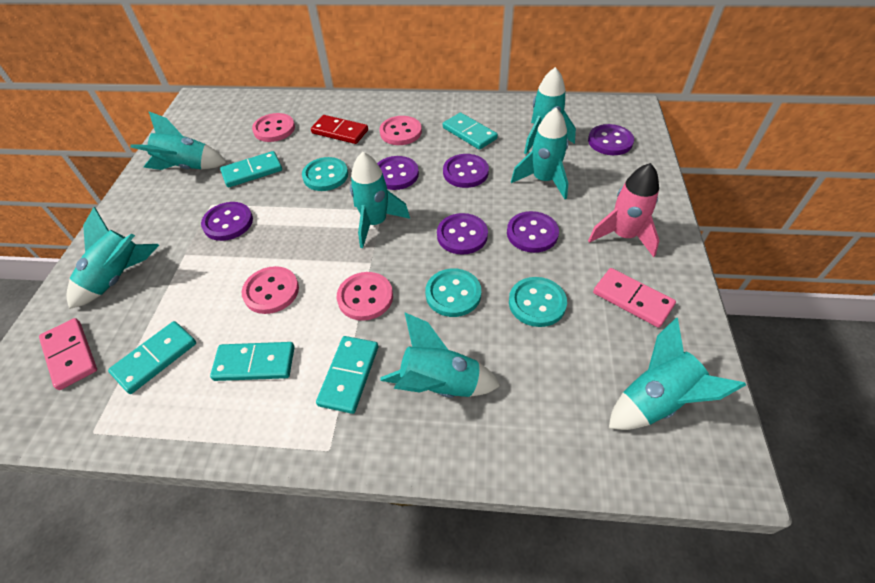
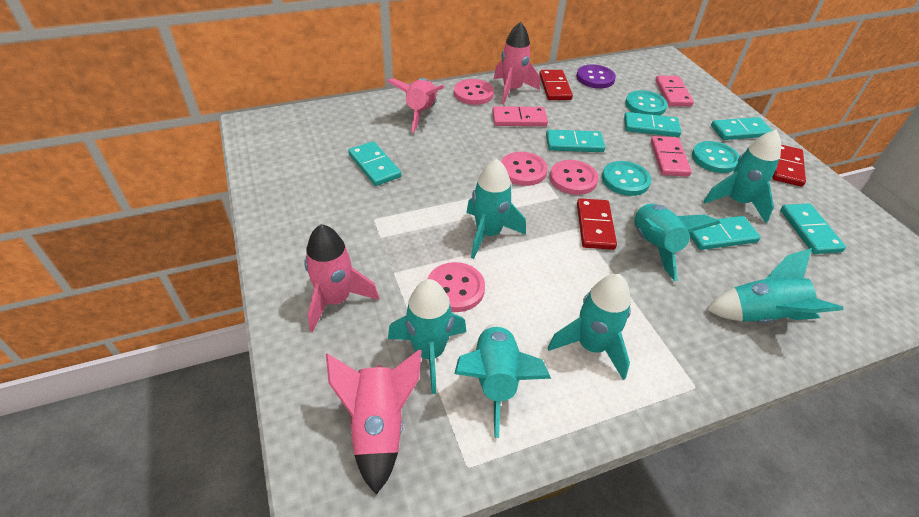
pink domino: [39,318,97,390] [593,268,676,328] = 2 -> [492,106,548,126] [651,136,692,176] [655,76,694,106] = 3
pink rocket: [588,163,659,257] = 1 -> [304,224,379,332] [326,349,422,495] [387,78,444,133] [494,22,540,104] = 4
purple button: [201,202,253,241] [377,156,419,190] [437,213,488,255] [443,154,489,188] [507,211,559,253] [588,124,634,155] = 6 -> [576,65,616,88] = 1
red domino: [311,115,368,144] = 1 -> [539,70,573,100] [577,198,617,250] [773,145,806,187] = 3
turquoise domino: [108,321,196,394] [210,342,295,381] [220,151,282,188] [316,336,378,414] [443,113,498,150] = 5 -> [348,141,401,186] [546,130,605,152] [624,112,681,137] [689,216,761,250] [711,117,773,140] [780,203,846,254] = 6

